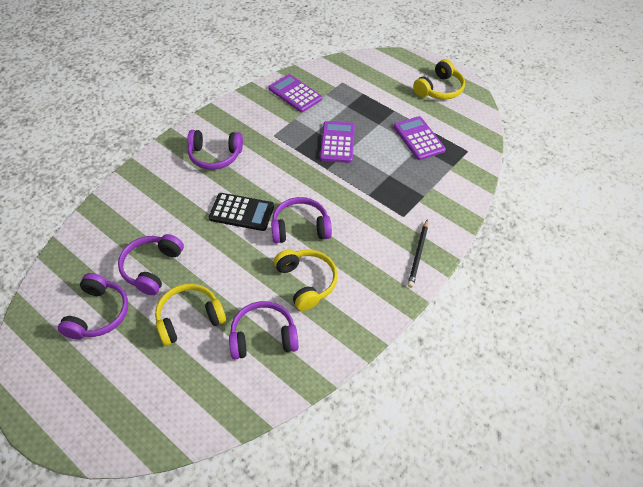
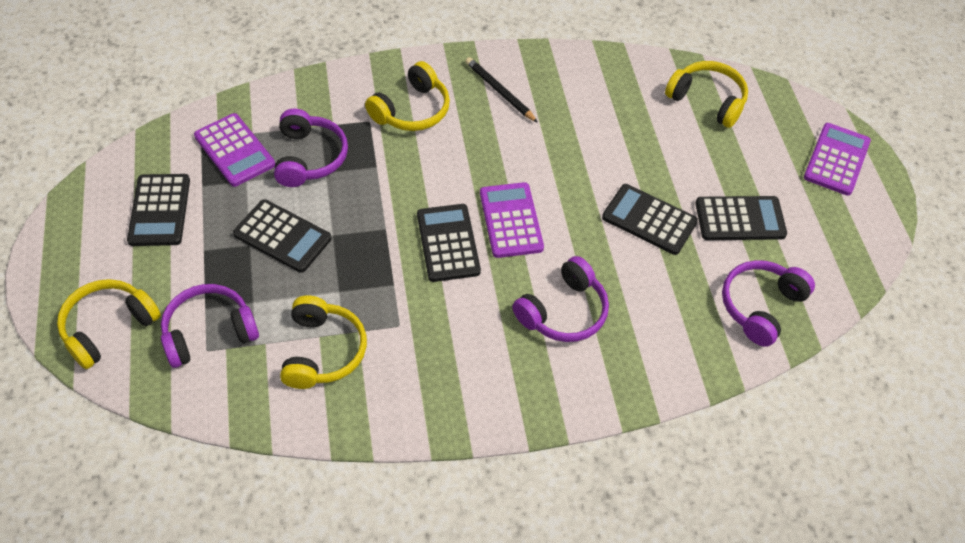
black calculator: [209,193,274,231] = 1 -> [127,174,190,246] [233,199,332,273] [417,204,481,282] [602,184,698,255] [695,196,787,240] = 5
purple headphones: [58,273,128,340] [118,234,184,296] [187,130,243,170] [229,301,299,359] [271,197,332,243] = 5 -> [161,284,259,368] [274,108,348,187] [512,256,609,342] [722,260,815,347] = 4
yellow headphones: [155,284,226,346] [274,249,338,311] [413,59,465,100] = 3 -> [57,279,161,369] [280,295,367,389] [365,61,450,131] [665,61,748,128] = 4

